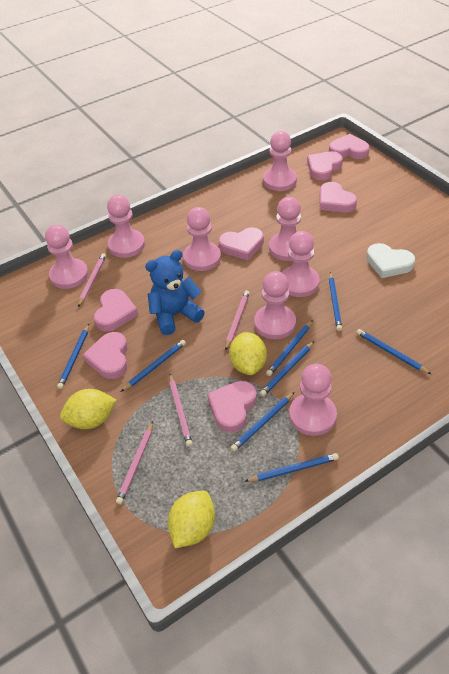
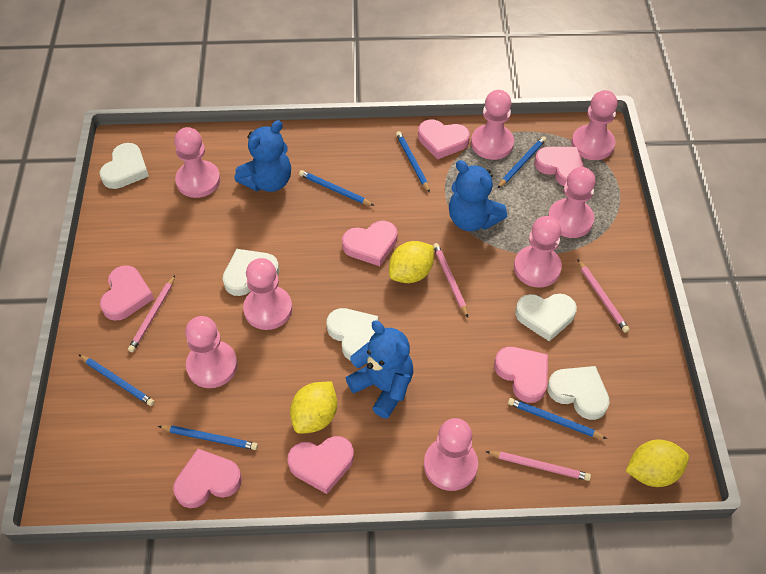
blue pencil: [57,324,89,389] [121,340,186,392] [231,392,294,452] [244,453,339,482] [260,341,314,396] [266,320,313,376] [329,272,342,331] [356,329,431,374] = 8 -> [78,354,155,406] [158,425,258,450] [299,170,374,206] [396,131,430,193] [498,136,546,188] [508,398,607,439] = 6
blue teddy bear: [145,250,205,335] = 1 -> [234,120,291,192] [346,321,413,419] [449,160,507,231] = 3
white heart: [366,243,415,278] = 1 -> [100,143,149,189] [223,249,279,296] [326,308,378,361] [515,293,577,341] [547,366,610,420] = 5

